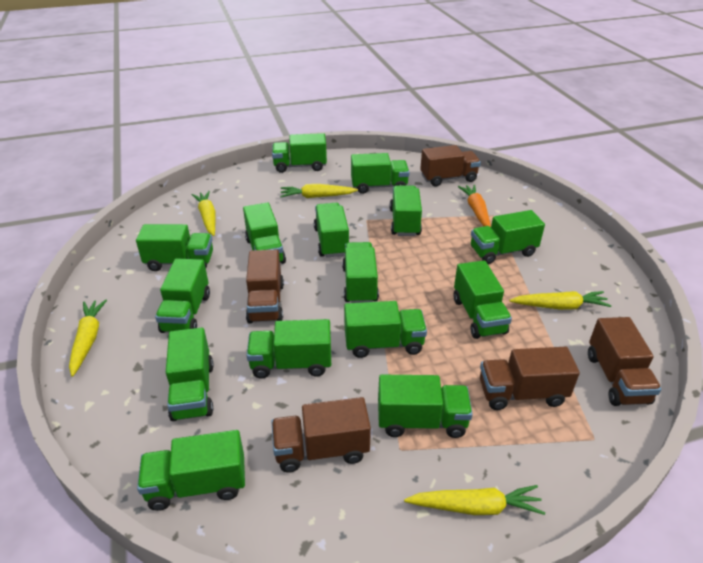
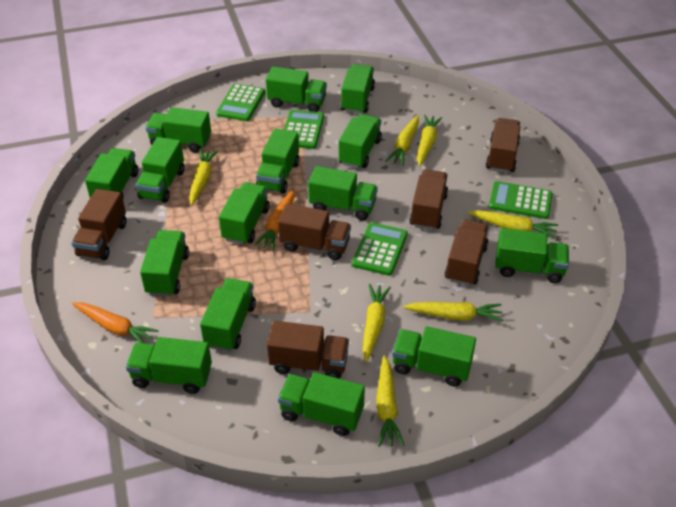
brown truck: [246,249,284,324] [271,397,371,472] [420,145,481,186] [480,347,580,410] [588,317,662,406] = 5 -> [72,189,127,260] [267,321,349,379] [278,204,351,260] [409,169,448,230] [445,219,489,286] [486,118,520,173] = 6
green calculator: none = 0 -> [216,84,265,121] [284,110,324,149] [352,222,408,276] [489,181,553,219] = 4
orange carrot: [458,185,491,227] = 1 -> [72,302,159,343] [254,189,295,250] = 2
yellow carrot: [69,300,107,377] [191,191,215,236] [280,184,358,198] [404,485,545,515] [509,291,612,310] = 5 -> [189,149,219,206] [363,284,391,362] [376,355,404,447] [385,115,419,166] [403,302,503,322] [417,115,442,166] [468,210,558,239] = 7

